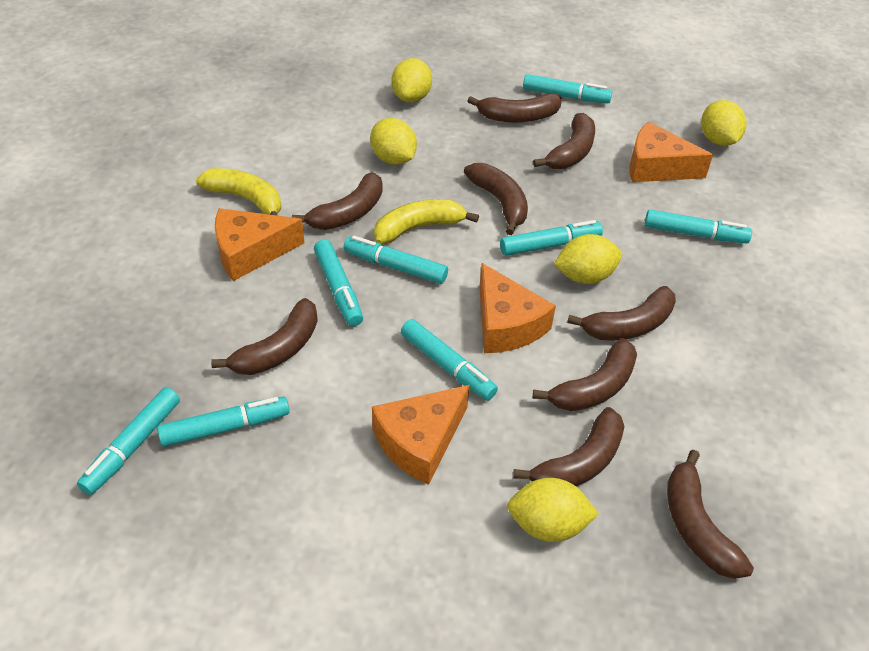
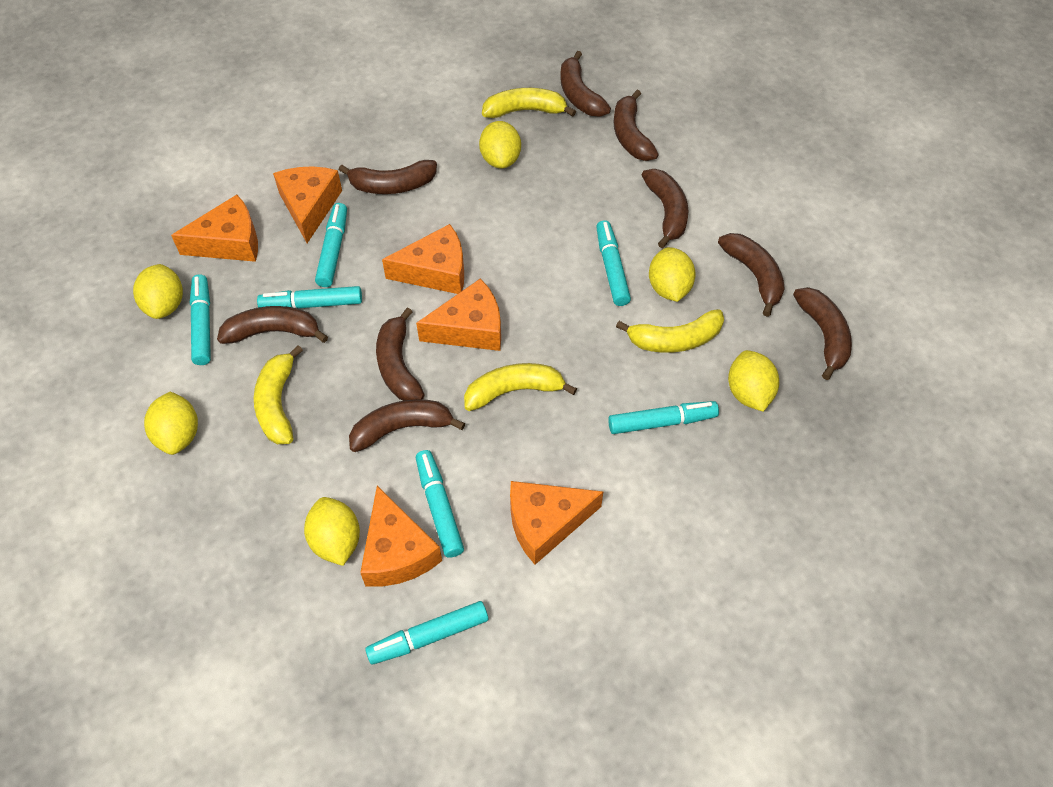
orange cheese: [215,208,304,281] [372,385,470,485] [479,263,556,353] [630,121,713,182] = 4 -> [171,195,258,262] [273,166,342,243] [360,486,442,587] [382,224,464,294] [416,278,501,351] [510,481,603,565] = 6
turquoise marker: [77,387,180,495] [157,396,290,447] [314,239,363,326] [344,236,448,284] [401,319,498,401] [500,220,603,256] [523,74,612,103] [645,209,752,244] = 8 -> [190,274,211,365] [257,286,362,308] [315,203,347,287] [365,601,488,665] [416,450,464,558] [596,220,631,306] [608,401,719,434] = 7
yellow banana: [196,168,281,216] [374,199,479,244] = 2 -> [254,345,303,444] [464,363,577,411] [482,88,576,118] [616,309,724,353] = 4
yellow lemon: [370,118,417,165] [391,58,432,103] [507,478,599,542] [554,234,622,284] [701,100,746,146] = 5 -> [133,264,183,319] [144,391,198,455] [304,497,360,566] [479,121,521,168] [649,247,696,302] [728,350,779,412] = 6

